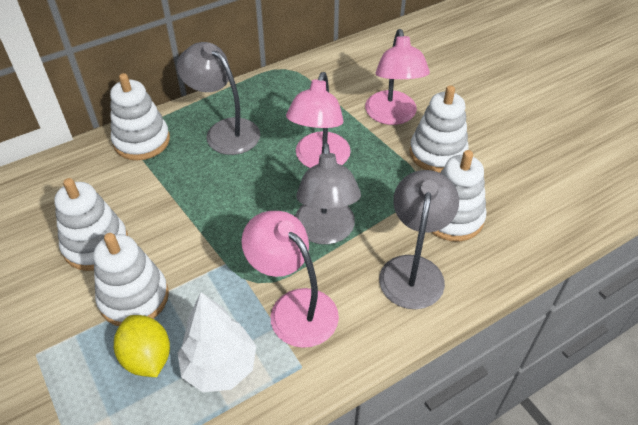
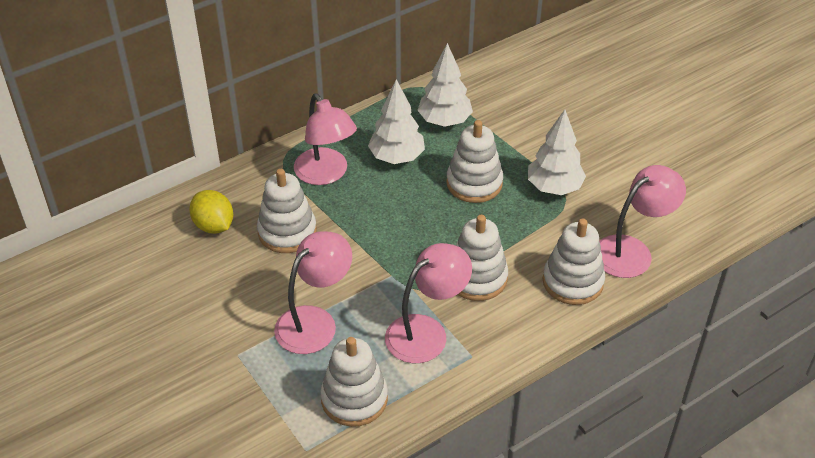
grey lamp: [177,42,260,155] [295,142,361,245] [379,170,459,309] = 3 -> none = 0
pink lamp: [241,211,339,348] [286,72,351,168] [365,29,430,125] = 3 -> [274,231,352,354] [294,94,357,185] [385,243,472,363] [599,165,686,278] = 4
white tree: [178,292,256,392] = 1 -> [368,79,425,164] [417,43,473,127] [528,110,586,195] = 3

